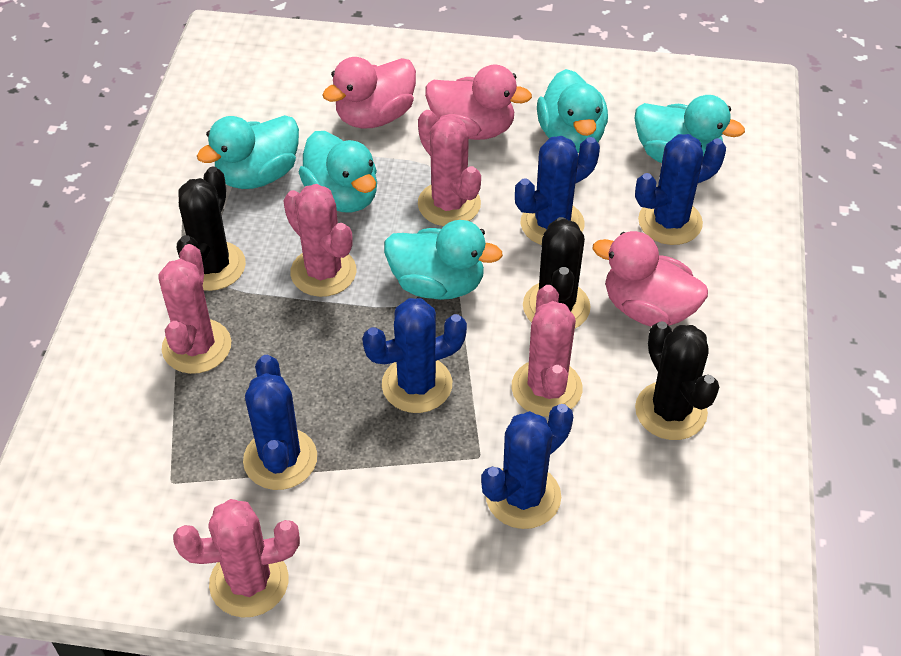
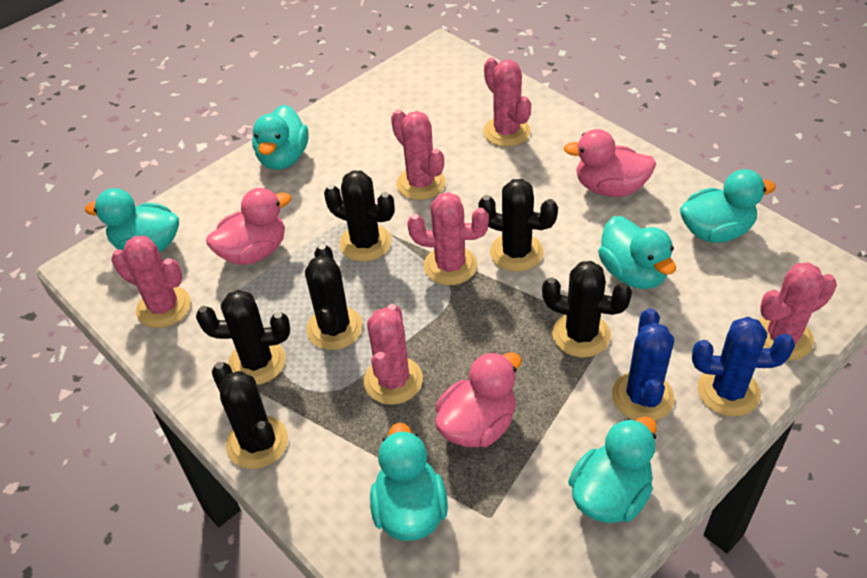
black cactus: [176,167,246,291] [523,217,591,328] [635,321,719,440] = 3 -> [196,290,290,385] [212,362,288,469] [305,244,363,350] [324,171,395,262] [478,179,558,272] [542,261,632,358] = 6
blue cactus: [243,355,317,490] [362,298,467,413] [481,404,573,529] [515,136,600,245] [635,134,726,245] = 5 -> [612,308,674,421] [692,317,795,417] = 2
pink cactus: [158,244,231,374] [173,499,300,618] [283,184,356,297] [418,110,481,226] [512,285,582,417] = 5 -> [112,236,191,328] [364,304,423,405] [391,109,446,200] [407,192,489,285] [483,58,531,147] [759,262,837,361] = 6
turquoise duck: [197,115,299,189] [299,131,377,213] [384,220,503,300] [537,69,608,153] [634,95,745,163] = 5 -> [85,188,179,252] [252,105,309,170] [370,423,448,541] [568,416,657,523] [598,216,676,289] [680,169,776,243] = 6

